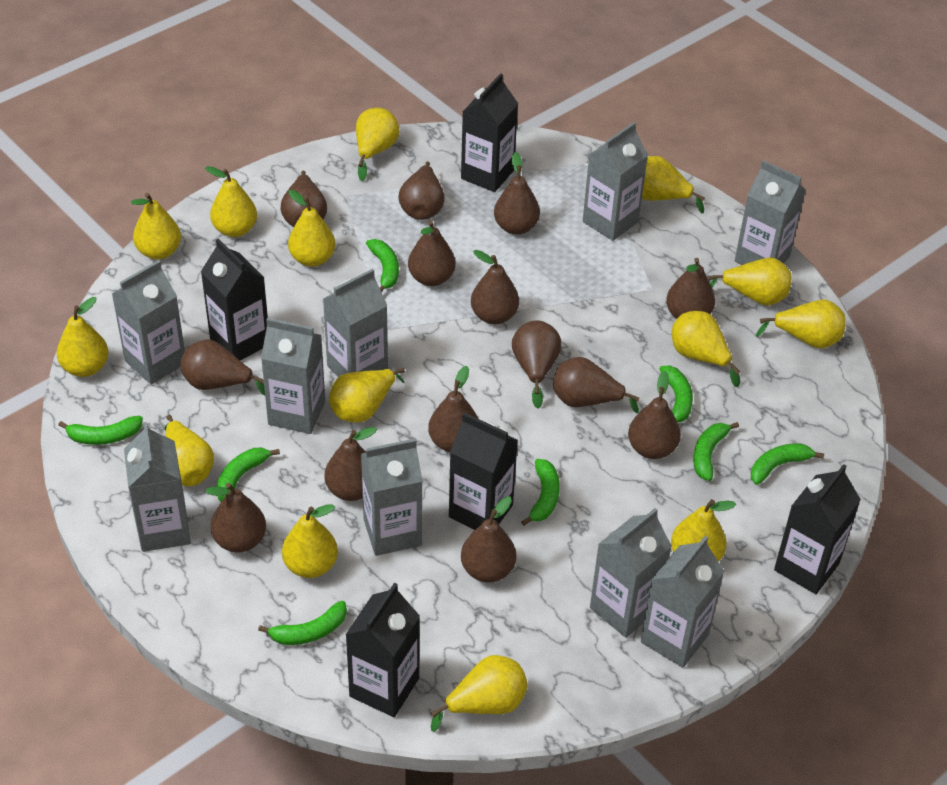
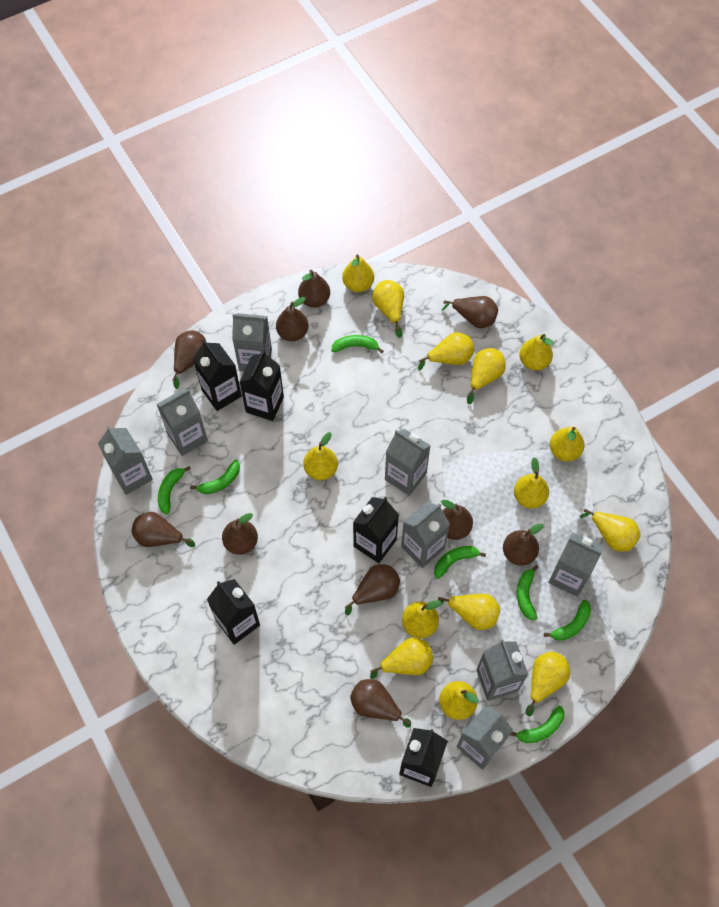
brown pear: [180,339,265,395] [206,483,266,552] [281,170,327,227] [325,427,377,501] [398,162,445,220] [408,220,456,286] [428,366,478,452] [461,497,516,583] [471,250,519,324] [494,152,540,235] [512,320,562,408] [553,357,640,413] [628,371,681,459] [666,258,715,319] = 14 -> [132,512,195,547] [172,330,206,389] [222,513,258,555] [276,297,309,341] [298,270,330,308] [345,564,400,615] [350,679,411,728] [441,500,473,540] [442,296,498,328] [503,523,544,565] = 10
green banana: [58,416,143,445] [217,448,280,502] [258,601,347,645] [366,239,399,292] [521,459,560,526] [660,366,693,422] [693,422,739,481] [751,443,824,485] = 8 -> [158,466,191,514] [190,460,240,494] [331,335,383,353] [434,546,486,579] [510,706,564,743] [517,565,539,621] [544,600,591,641] = 7
grey carton: [112,260,185,385] [124,422,191,552] [261,318,325,434] [323,269,388,377] [361,438,423,556] [583,122,648,241] [590,508,672,638] [641,536,725,668] [735,160,806,265] = 9 -> [98,425,153,495] [157,389,208,456] [232,313,272,372] [385,429,431,496] [401,501,450,568] [457,706,513,770] [476,640,529,701] [548,532,603,597] = 8

